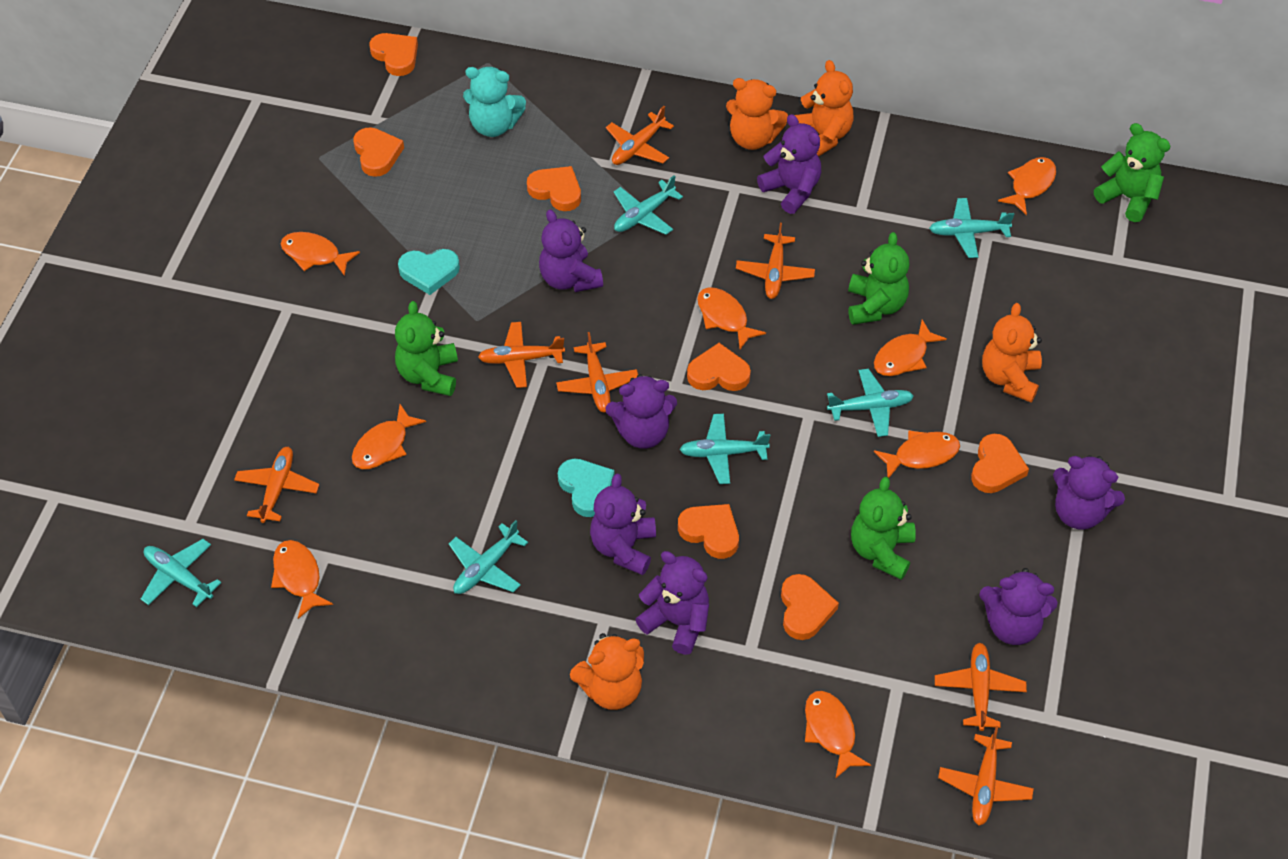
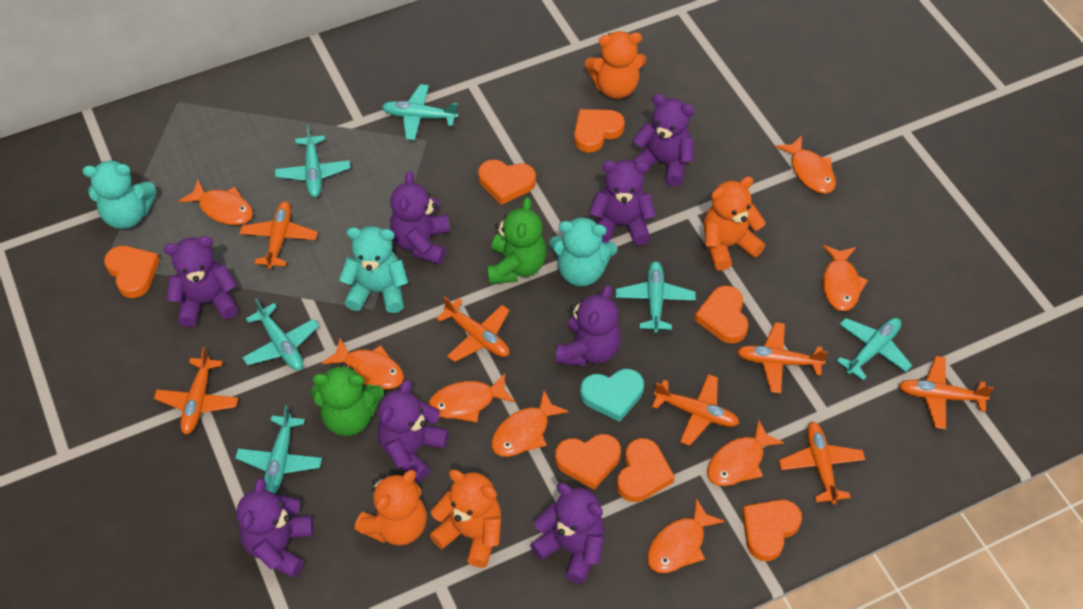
green teddy bear: [395,301,458,396] [848,232,910,325] [851,477,916,580] [1094,123,1171,222] = 4 -> [311,363,384,436] [487,197,546,284] = 2
purple teddy bear: [539,210,603,292] [590,474,656,575] [606,374,677,448] [635,551,709,655] [757,114,821,214] [979,568,1058,645] [1053,455,1125,530] = 7 -> [164,236,238,327] [236,478,314,578] [377,380,449,482] [390,171,450,265] [530,483,604,584] [556,285,621,367] [589,160,656,246] [632,94,695,186] = 8
turquoise heart: [398,249,460,295] [558,459,614,517] = 2 -> [580,369,644,422] = 1
turquoise teddy bear: [463,67,526,137] = 1 -> [82,159,157,229] [339,226,408,313] [549,216,617,286] = 3

